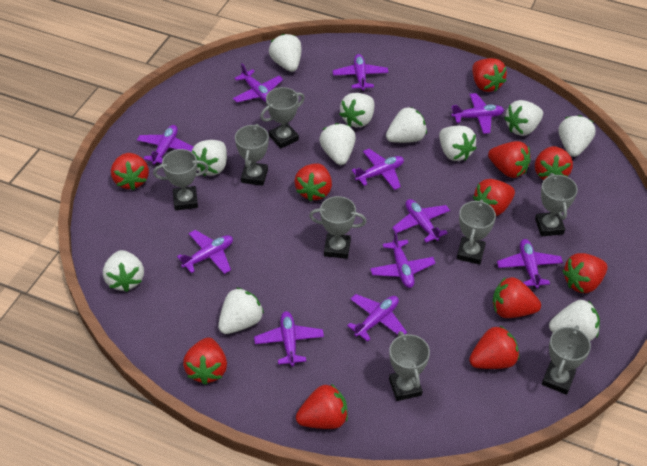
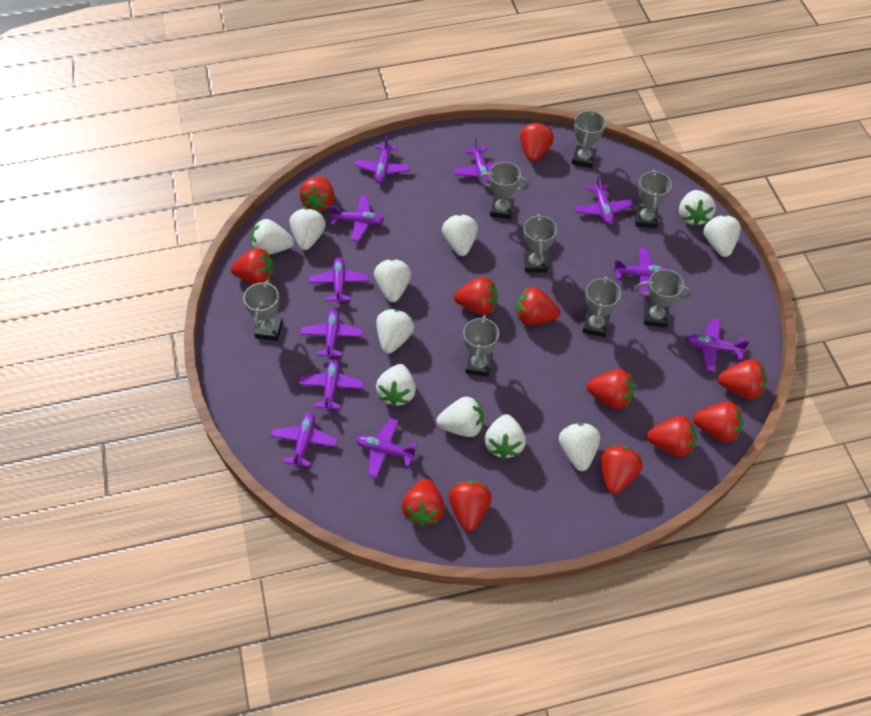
red strawberry: [111,153,149,190] [183,337,227,385] [294,164,332,202] [296,384,348,429] [469,326,519,369] [472,58,507,92] [473,179,515,216] [488,141,531,178] [493,277,541,318] [535,146,573,180] [562,253,608,293] = 11 -> [231,248,274,284] [299,177,335,211] [402,479,445,527] [449,481,492,531] [454,277,498,315] [517,287,560,325] [520,122,554,162] [587,369,634,409] [601,445,643,494] [647,416,697,457] [693,401,743,442] [718,359,767,399] = 12

